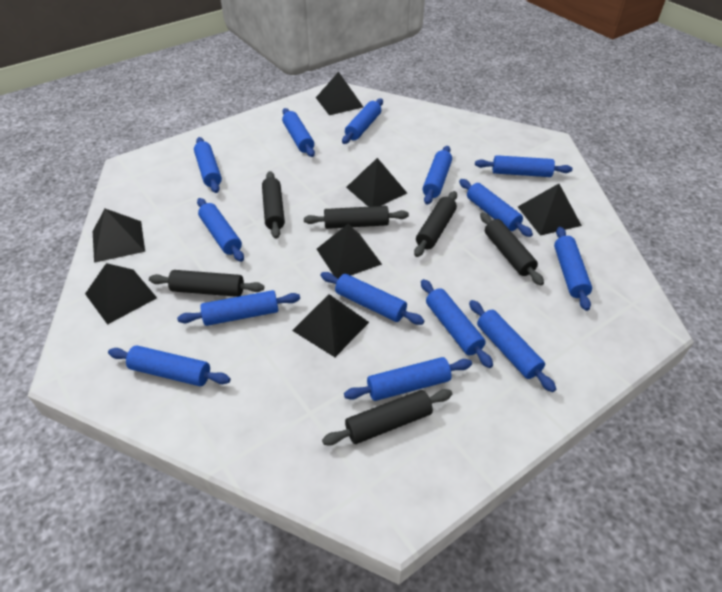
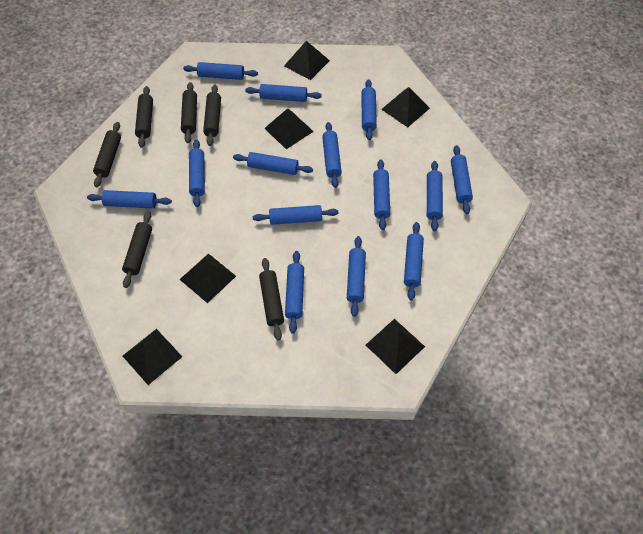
black pyramid: [85,263,157,325] [93,209,145,263] [292,294,369,357] [316,72,363,115] [317,224,382,279] [346,158,407,207] [518,184,582,236] = 7 -> [123,329,182,385] [179,253,236,303] [264,108,314,149] [284,41,330,80] [366,319,425,374] [381,87,430,127] = 6

